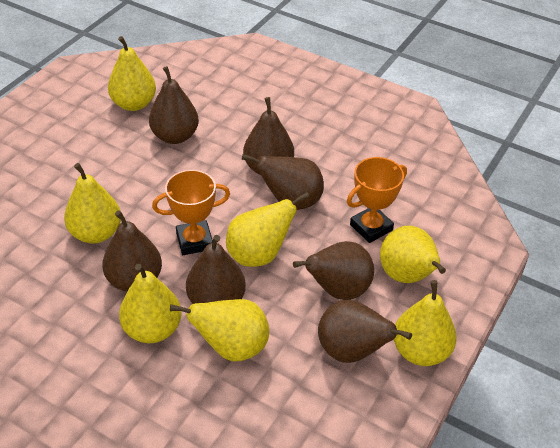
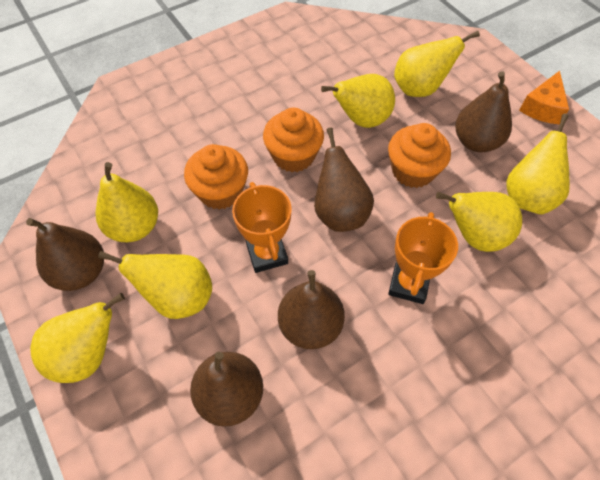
brown pear: [102,210,162,292] [149,66,199,144] [186,235,246,304] [242,154,324,210] [243,97,294,175] [293,241,374,300] [318,300,412,363] = 7 -> [26,218,104,291] [190,352,263,427] [278,270,345,349] [314,127,374,232] [455,71,512,152] = 5
orange cheese: none = 0 -> [519,71,569,124] = 1
orange cupcake: none = 0 -> [184,144,248,210] [263,108,324,172] [388,123,451,188] = 3

